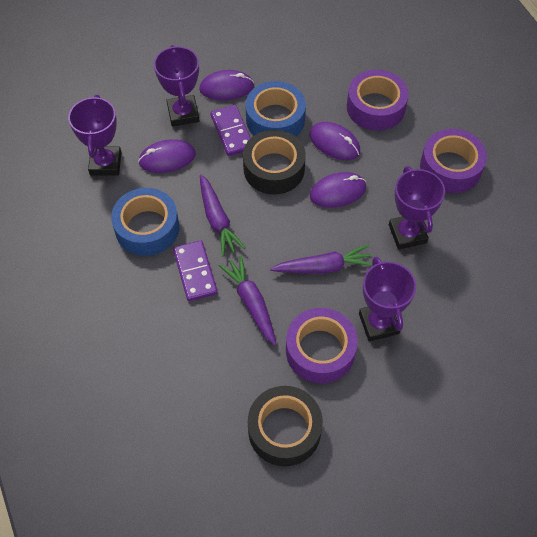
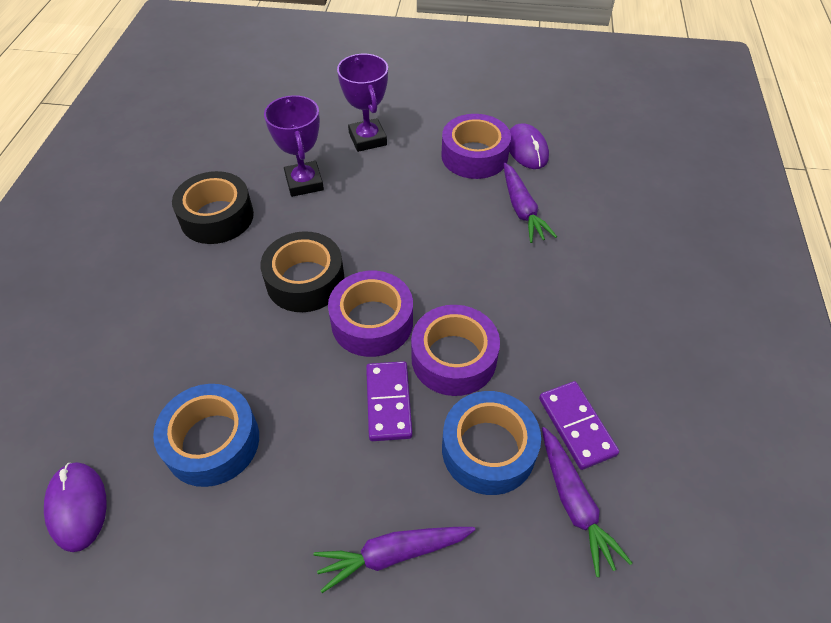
purple mouse: [138,139,196,173] [199,70,254,101] [310,122,360,160] [310,172,366,208] = 4 -> [44,462,107,552] [509,123,549,169] = 2
purple trophy: [68,95,122,176] [154,45,199,127] [359,257,416,341] [389,166,445,250] = 4 -> [264,95,324,197] [337,54,388,152] = 2

